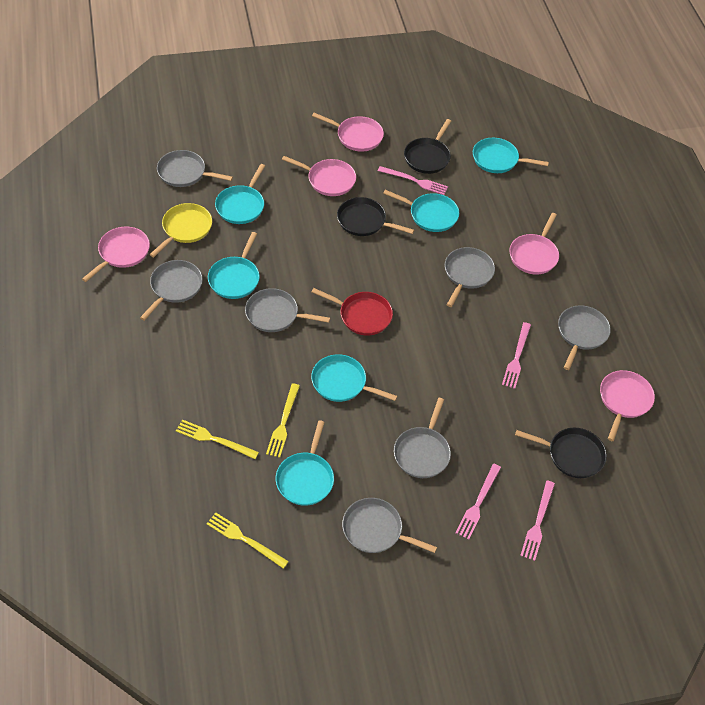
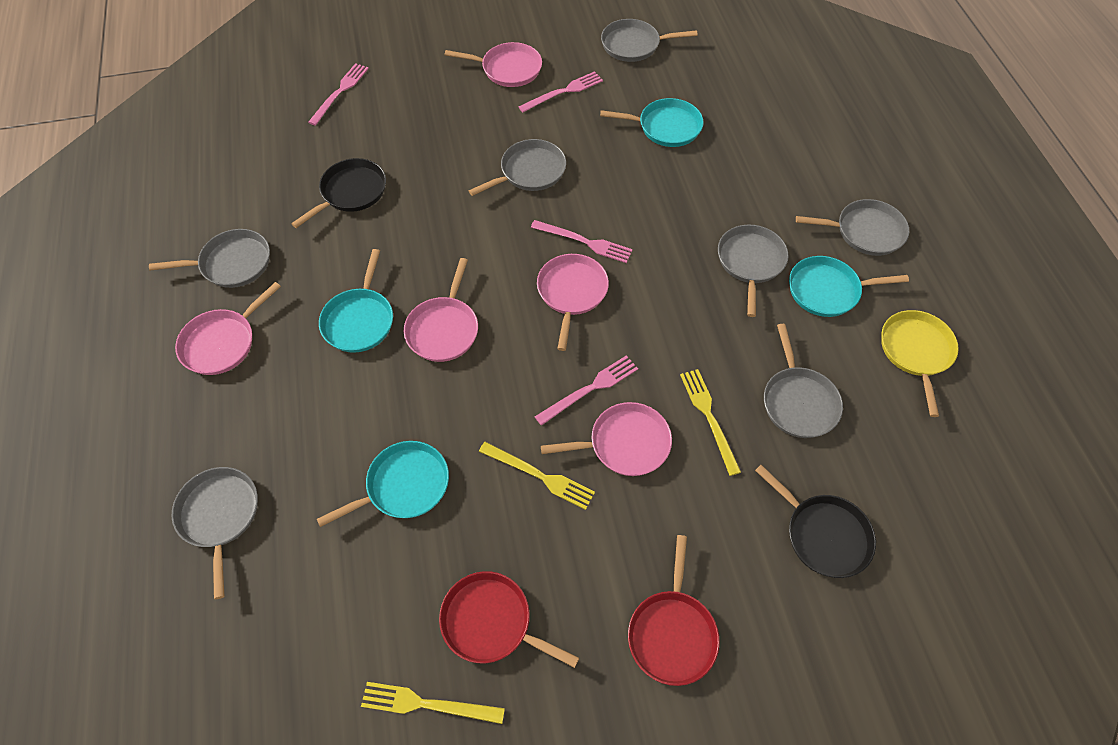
black pan: [337,197,414,236] [404,119,451,174] [515,428,607,478] = 3 -> [291,158,386,228] [755,465,876,578] = 2
red pan: [312,288,393,336] = 1 -> [439,571,579,668] [628,535,720,686] = 2
turquoise pan: [208,232,260,299] [215,164,265,224] [276,420,334,506] [311,354,397,402] [383,190,459,232] [473,138,549,173] = 6 -> [317,441,449,527] [319,249,393,353] [600,98,704,147] [789,256,909,317] = 4

